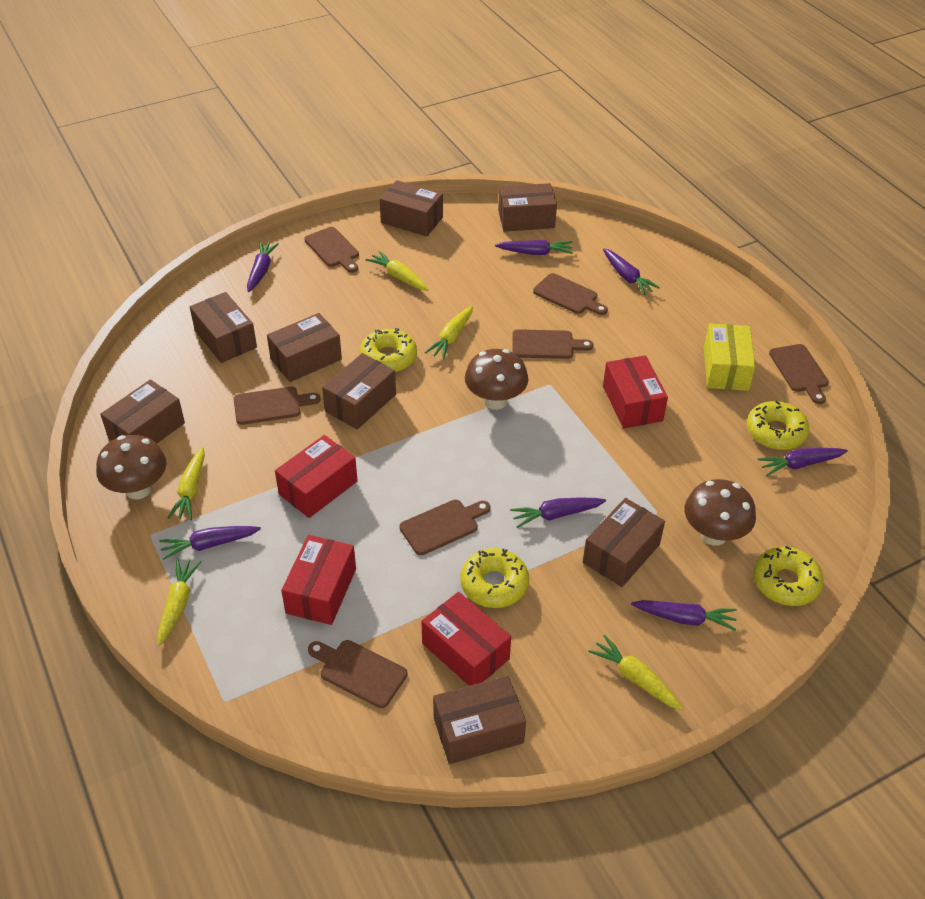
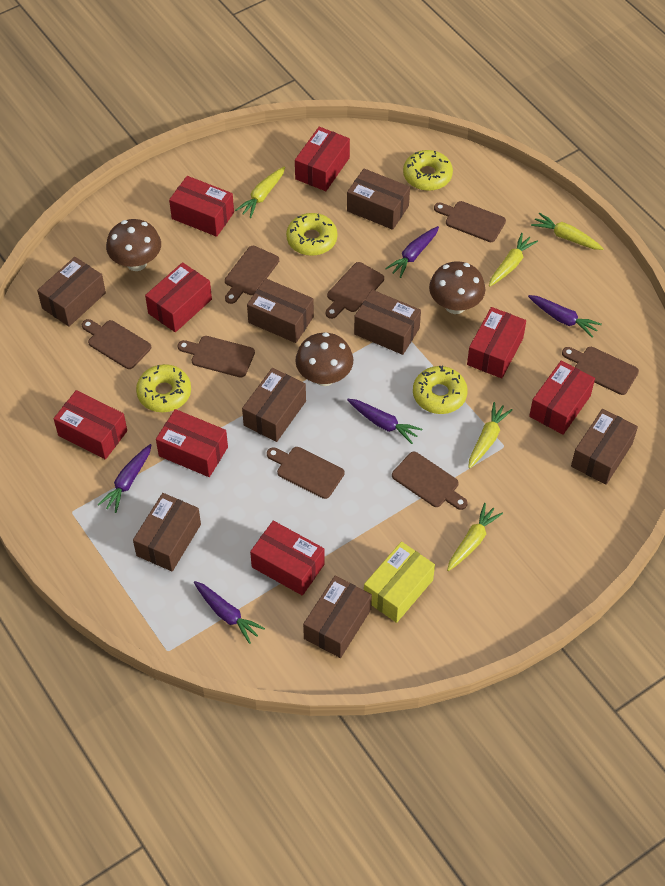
brown cutting board: [234,387,320,425] [304,227,359,273] [308,640,408,708] [399,500,490,555] [512,329,593,359] [533,273,608,315] [769,344,829,404] = 7 -> [82,319,151,369] [178,336,255,378] [225,246,279,304] [267,447,344,499] [326,262,384,319] [392,452,468,510] [434,201,506,242] [562,347,639,395] = 8
purple carrot: [159,526,261,560] [247,241,279,292] [495,240,573,255] [510,497,606,528] [603,249,660,295] [631,600,737,631] [757,448,848,476] = 7 -> [98,444,151,513] [194,581,265,644] [347,399,422,444] [385,226,439,278] [528,295,602,338] = 5
red box: [275,435,358,518] [281,535,356,625] [421,592,511,686] [603,355,668,428] = 4 -> [54,390,127,459] [145,262,212,332] [156,409,228,477] [169,176,234,237] [250,521,325,596] [295,127,350,191] [467,307,526,378] [529,361,595,435] = 8

